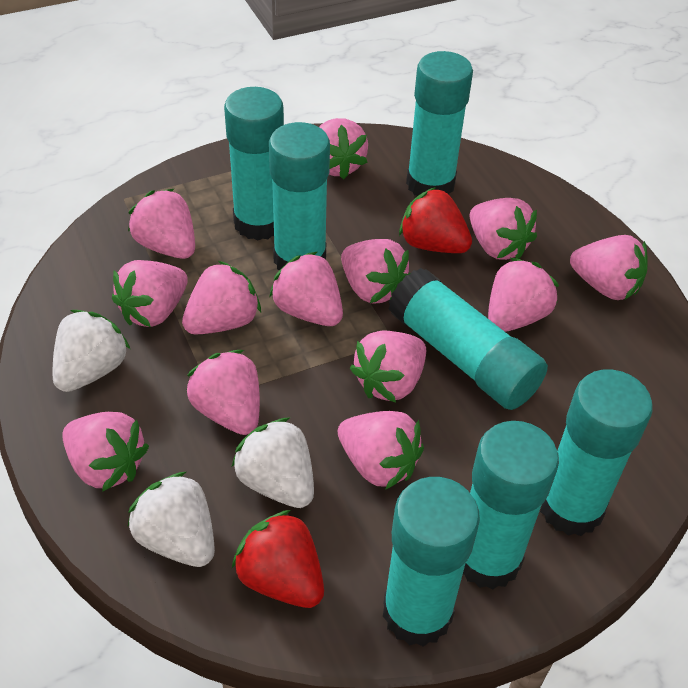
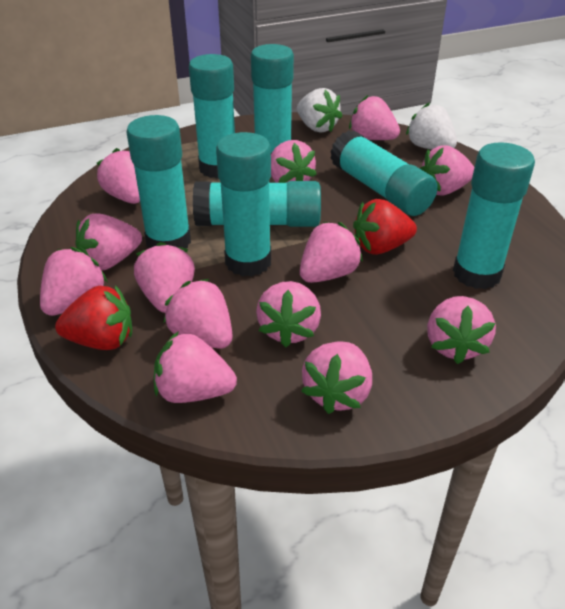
white strawberry: [52,310,130,392] [127,472,215,567] [232,418,314,508] = 3 -> [297,88,342,133] [406,102,457,150] = 2

